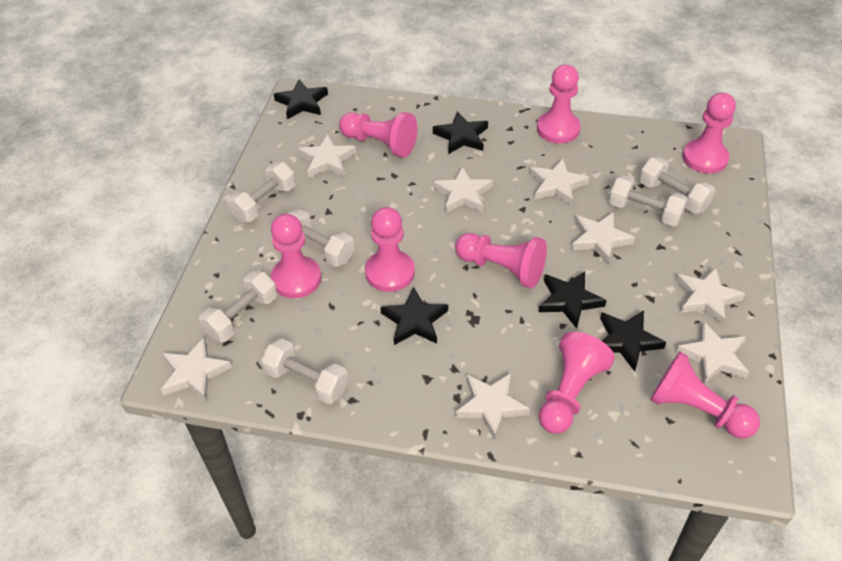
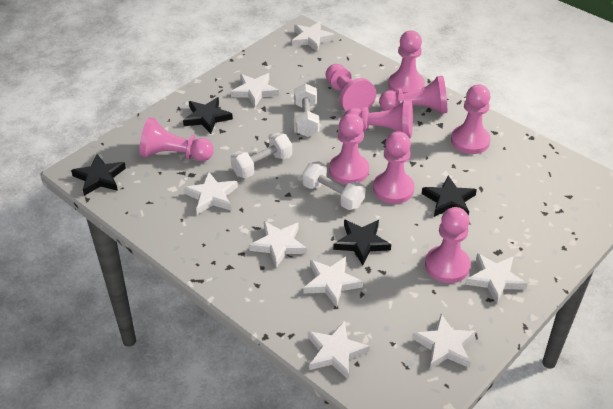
black star: [274,80,328,119] [380,287,448,345] [433,111,488,154] [539,272,607,329] [600,310,666,371] = 5 -> [71,154,126,196] [183,97,233,134] [333,219,391,266] [422,176,477,217] = 4
pink pawn: [271,214,321,298] [339,112,418,158] [365,207,415,292] [455,233,547,289] [537,64,581,144] [539,332,615,434] [650,352,760,439] [682,93,736,173] = 8 -> [139,117,214,161] [326,64,376,111] [329,113,369,184] [345,99,413,138] [373,131,414,204] [379,76,447,114] [388,31,425,94] [425,207,471,283] [451,84,491,154] = 9
white dumbbell: [199,271,277,342] [227,162,296,222] [261,338,348,404] [287,209,354,267] [609,175,688,226] [639,157,715,214] = 6 -> [231,133,292,178] [294,83,319,137] [302,161,366,210] = 3

